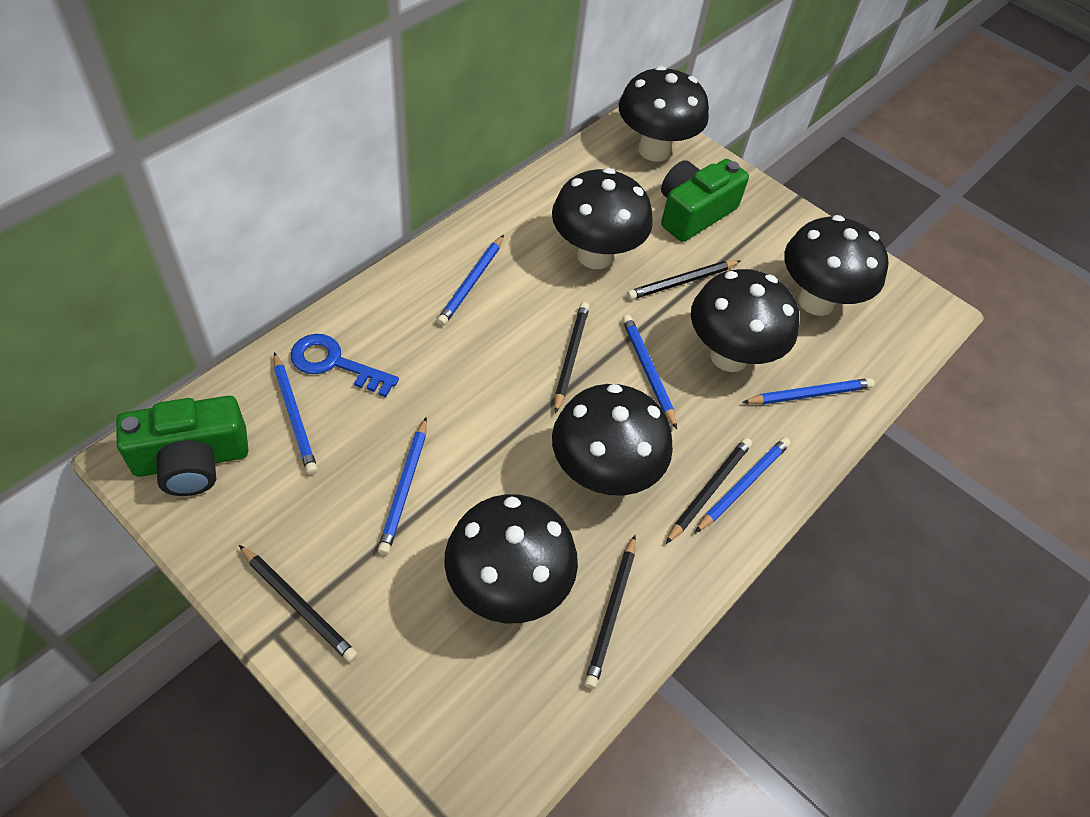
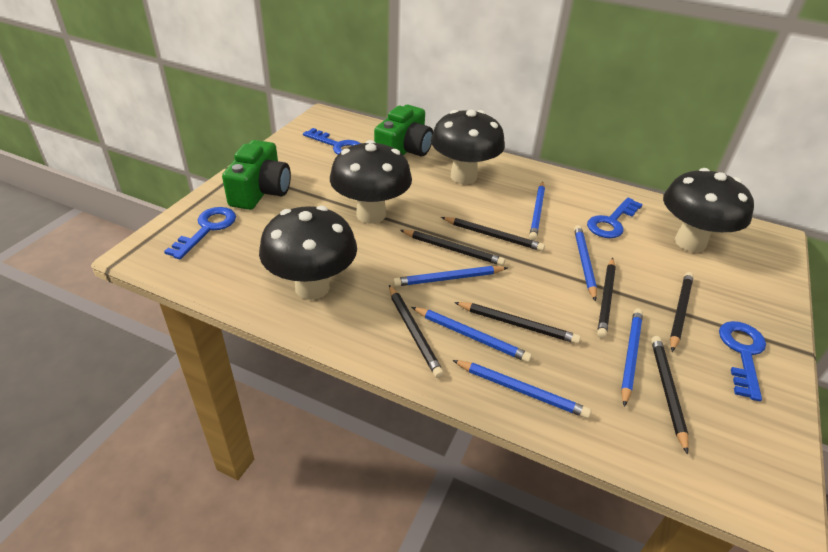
black mushroom: [444,494,578,623] [552,168,653,269] [552,384,673,496] [619,66,709,162] [691,269,799,372] [784,215,888,316] = 6 -> [259,206,357,300] [330,140,412,224] [431,110,505,184] [663,168,754,252] = 4
black pencil: [239,545,358,662] [554,302,589,414] [584,535,636,689] [627,260,740,300] [666,438,752,544] = 5 -> [389,285,444,378] [400,230,505,266] [441,217,545,251] [454,302,581,344] [597,258,616,339] [651,336,689,455] [670,272,694,352] = 7
blue key: [291,334,399,397] = 1 -> [164,207,236,260] [303,128,361,155] [587,198,643,238] [719,321,766,401] = 4

